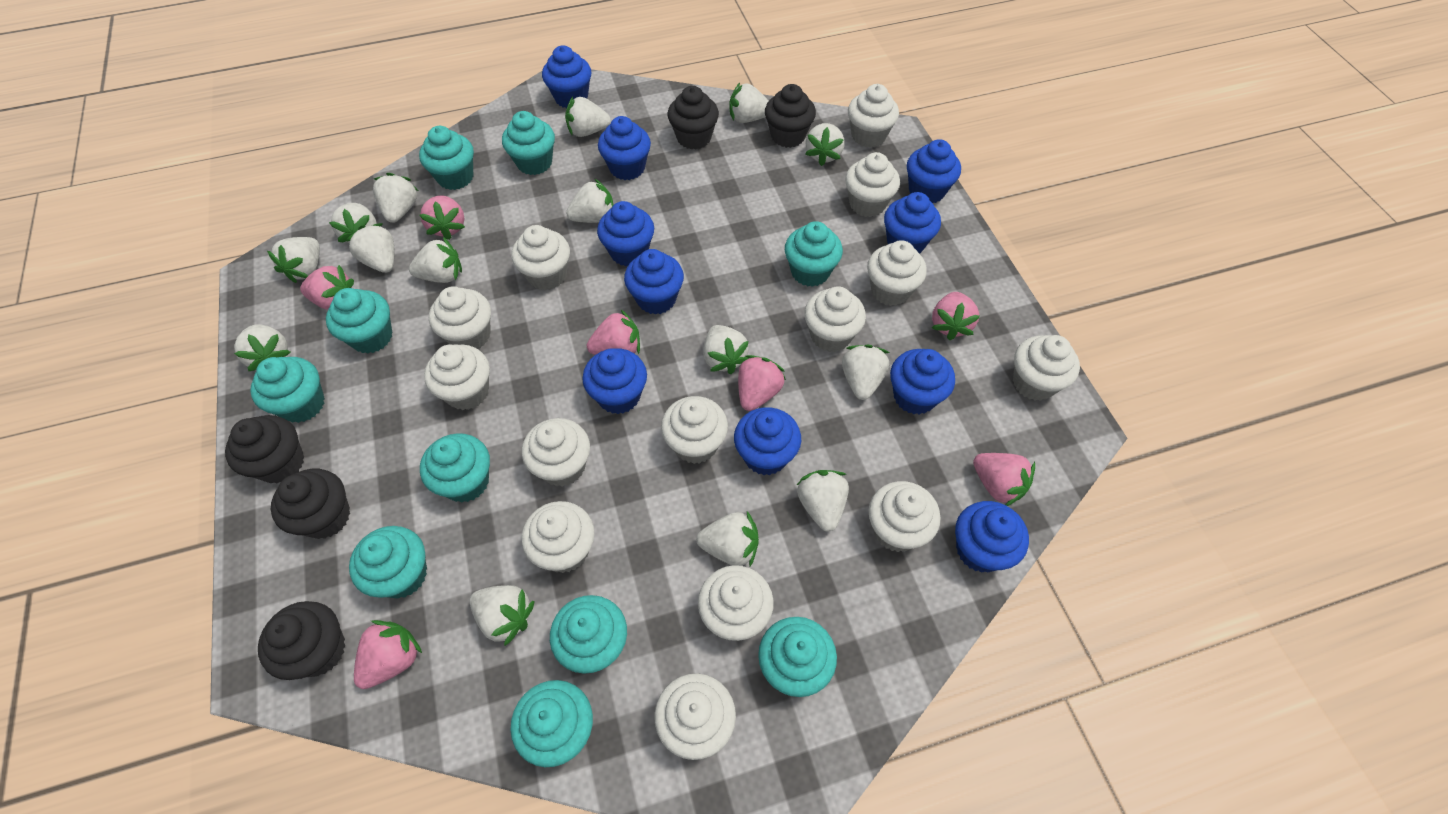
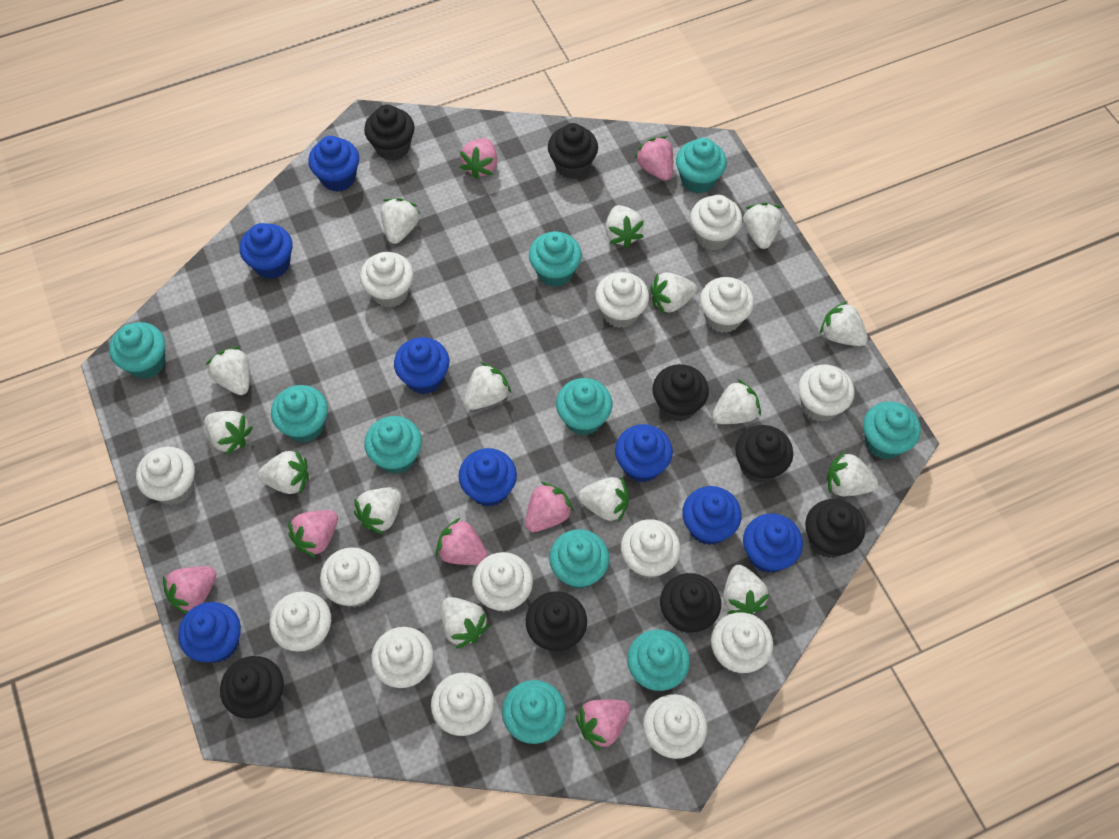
black cupcake: [225,415,304,484] [258,601,346,680] [271,469,350,539] [668,86,719,149] [765,84,816,148] = 5 -> [220,656,284,719] [364,105,415,161] [526,591,587,652] [548,123,598,179] [653,364,709,422] [660,573,721,633] [735,425,793,483] [805,499,865,558] = 8
blue cupcake: [542,45,591,108] [582,348,647,414] [597,201,654,266] [598,116,651,180] [624,249,684,315] [734,407,801,475] [884,192,941,254] [890,349,955,415] [907,139,961,203] [955,501,1029,573] = 10 -> [178,602,241,663] [239,223,292,279] [308,136,359,192] [394,337,449,394] [458,448,517,507] [615,424,673,482] [682,486,742,545] [743,513,803,573] = 8

